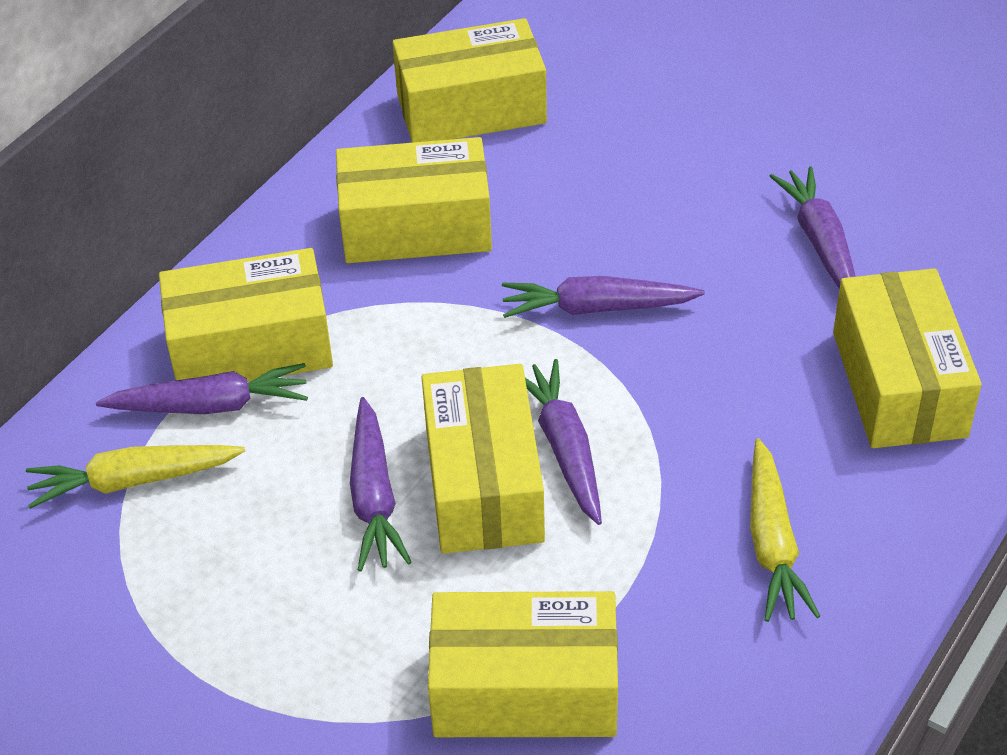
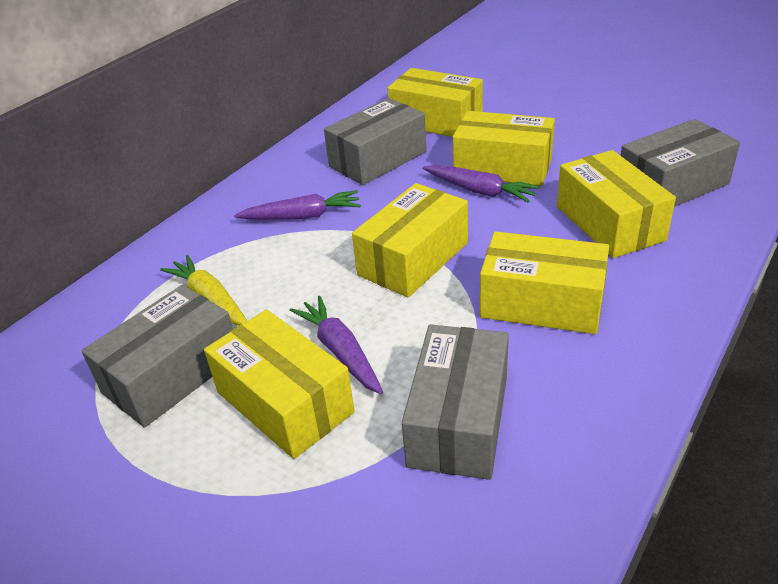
grey box: none = 0 -> [82,285,233,428] [324,98,426,185] [402,324,509,480] [621,119,740,207] = 4
purple carrot: [96,363,308,414] [350,397,412,571] [502,276,705,318] [525,359,602,525] [770,166,856,289] = 5 -> [234,190,361,220] [290,296,383,394] [423,165,540,203] = 3
yellow carrot: [26,445,245,509] [750,438,820,622] = 2 -> [160,255,247,326] = 1

